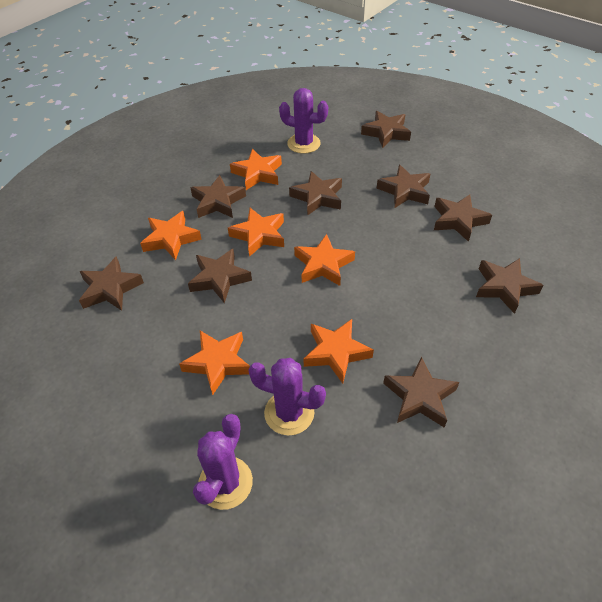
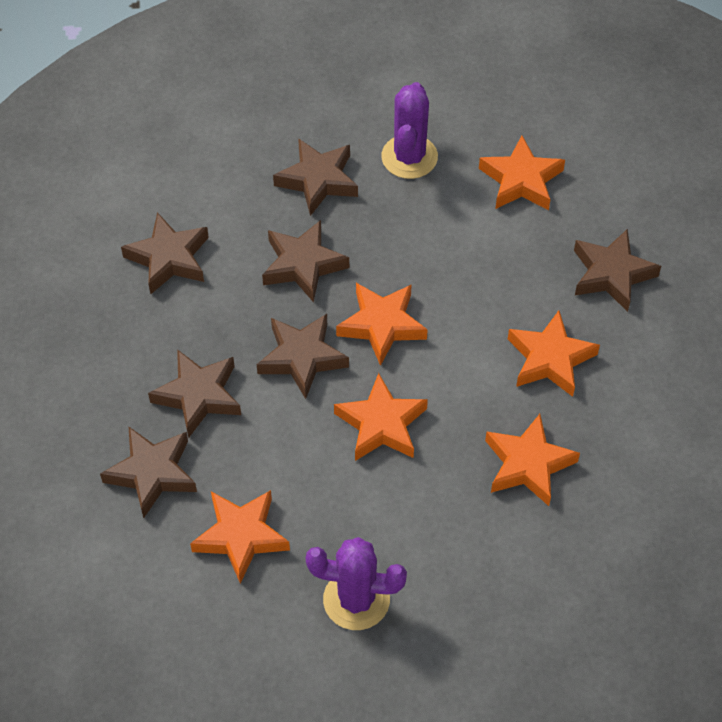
brown star: [79,256,144,311] [188,249,252,304] [190,175,246,218] [289,171,342,216] [361,111,411,148] [377,165,430,208] [383,357,459,427] [434,194,492,242] [476,258,544,314] = 9 -> [100,426,197,518] [121,212,209,294] [148,349,241,438] [257,314,349,399] [262,220,349,303] [273,138,358,216] [574,229,661,312] = 7
purple cactus: [193,414,253,510] [249,358,326,436] [279,88,328,154] = 3 -> [306,537,407,630] [381,82,438,179] = 2

